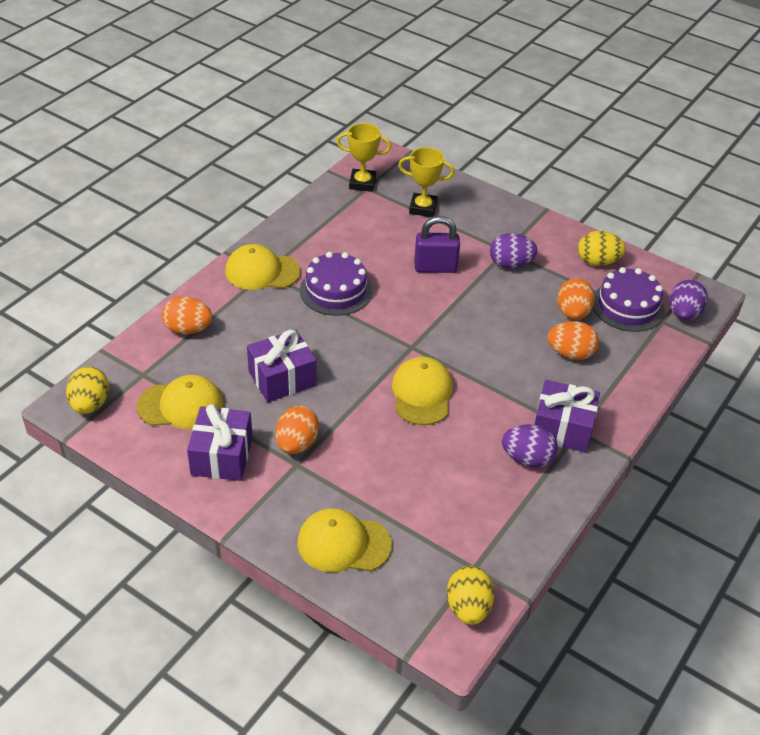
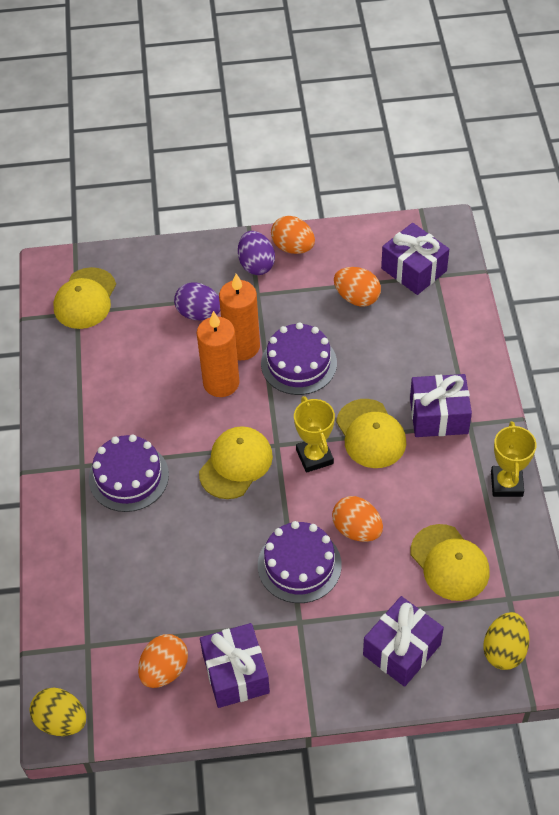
orange candle: none = 0 -> [197,311,239,397] [219,274,260,360] = 2
purple cake: [300,252,372,316] [593,267,665,332] = 2 -> [89,434,169,512] [258,521,342,603] [261,322,337,395] = 3
purple egg: [490,233,538,268] [502,424,558,468] [670,280,708,320] = 3 -> [174,282,220,320] [238,231,275,275] = 2
purple gift: [187,404,253,481] [247,330,317,402] [534,380,600,453] = 3 -> [200,623,270,708] [363,596,444,687] [381,223,449,295] [410,374,472,437] = 4
purple padlock: [414,216,460,273] = 1 -> none = 0
yellow egg: [66,367,109,414] [447,566,494,625] [578,231,626,266] = 3 -> [29,687,86,736] [483,612,529,670] = 2

